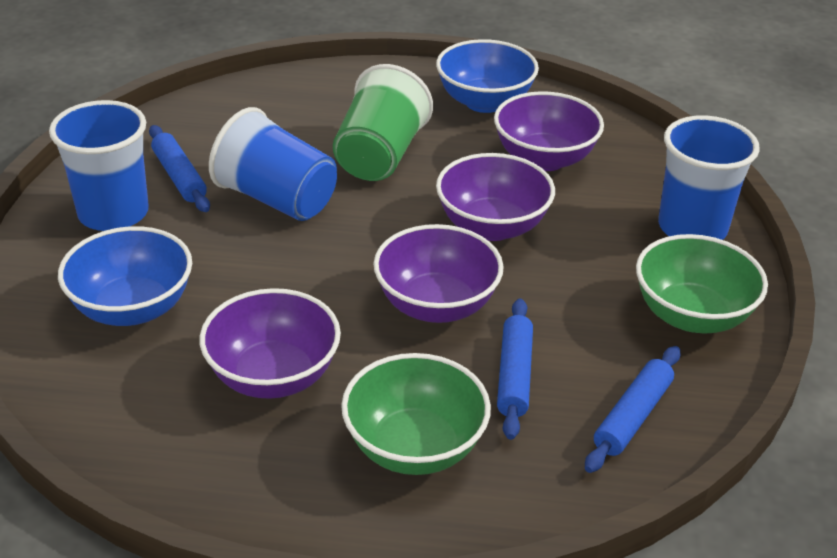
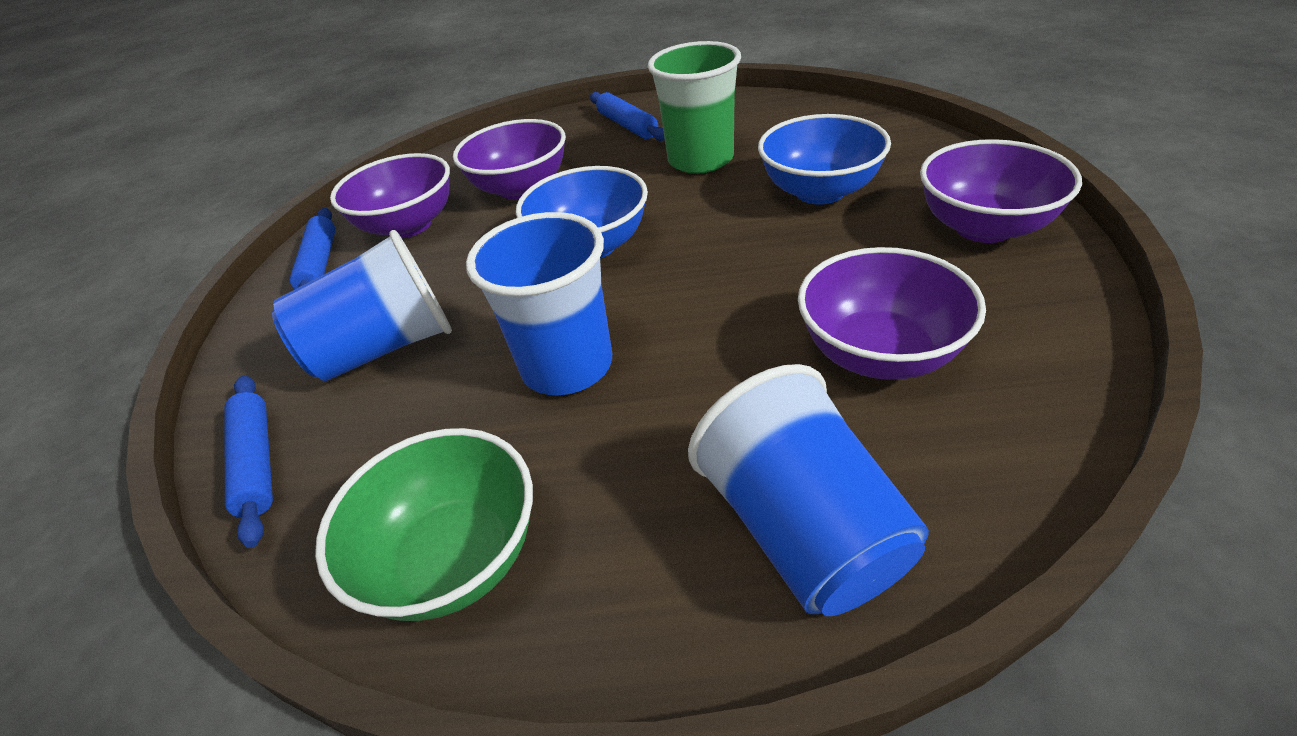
green bowl: [341,353,491,475] [636,234,768,333] = 2 -> [315,428,533,621] = 1

